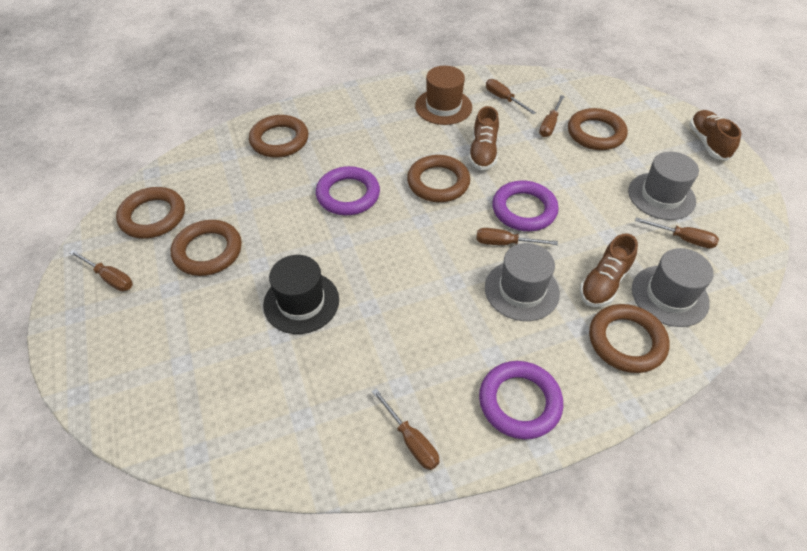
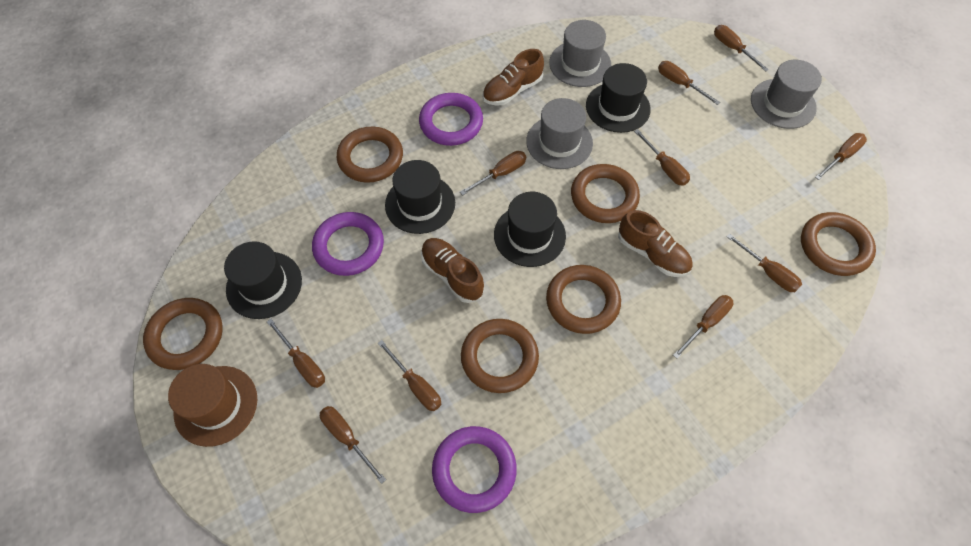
black hat: [263,255,339,334] = 1 -> [224,241,302,319] [385,160,455,234] [494,192,566,267] [586,63,651,133] = 4
brown screwdriver: [70,250,133,291] [372,388,440,470] [476,228,558,245] [486,79,536,114] [539,95,565,137] [635,217,719,248] = 6 -> [267,319,325,388] [320,406,386,484] [378,340,441,411] [460,151,526,195] [634,129,690,186] [658,61,720,105] [673,295,734,359] [714,25,769,72] [726,233,802,292] [815,133,867,180] = 10

